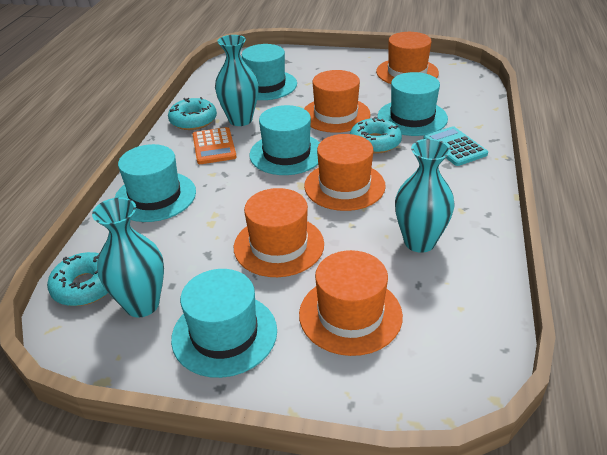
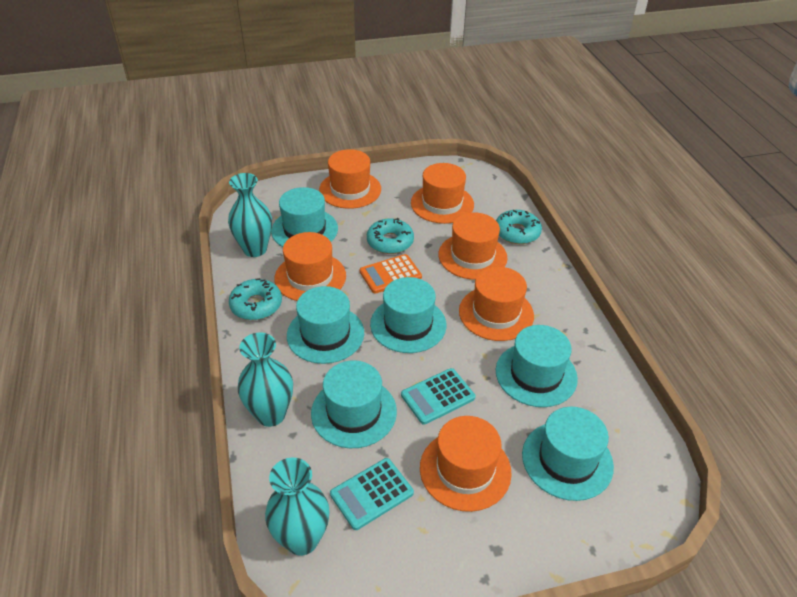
orange hat: [234,188,324,277] [299,250,403,356] [304,70,371,133] [304,134,386,211] [376,32,439,84] = 5 -> [274,232,346,301] [319,149,381,209] [411,163,474,224] [420,416,512,512] [438,212,508,280] [459,267,534,341] = 6
turquoise calculator: [423,126,488,166] = 1 -> [330,458,414,530] [401,368,475,425] = 2
turquoise hat: [114,144,196,222] [171,269,277,378] [242,44,297,100] [249,105,320,175] [377,72,448,136] = 5 -> [271,187,338,247] [287,286,364,364] [311,360,397,448] [370,277,446,353] [496,325,578,407] [522,407,614,501] = 6

